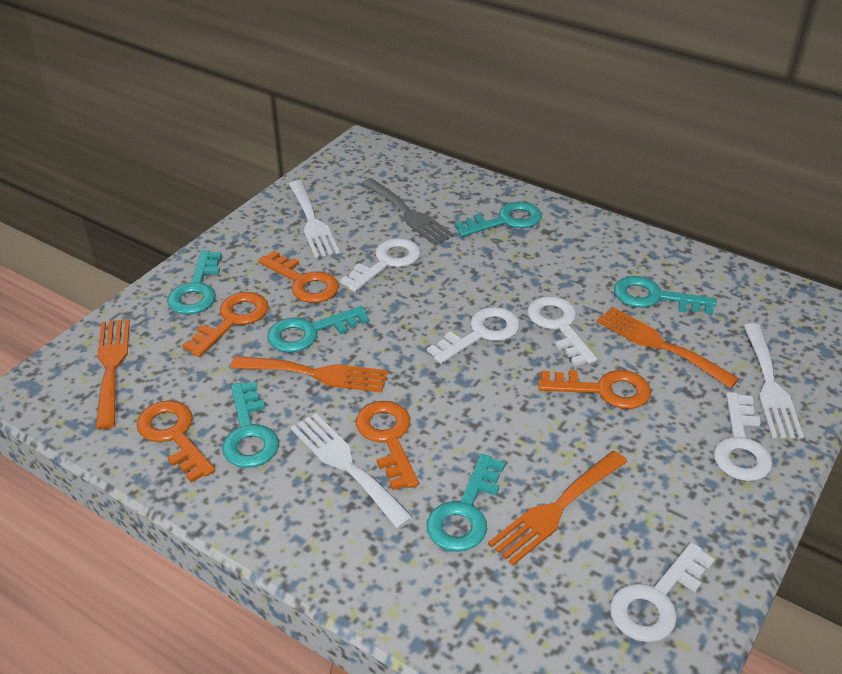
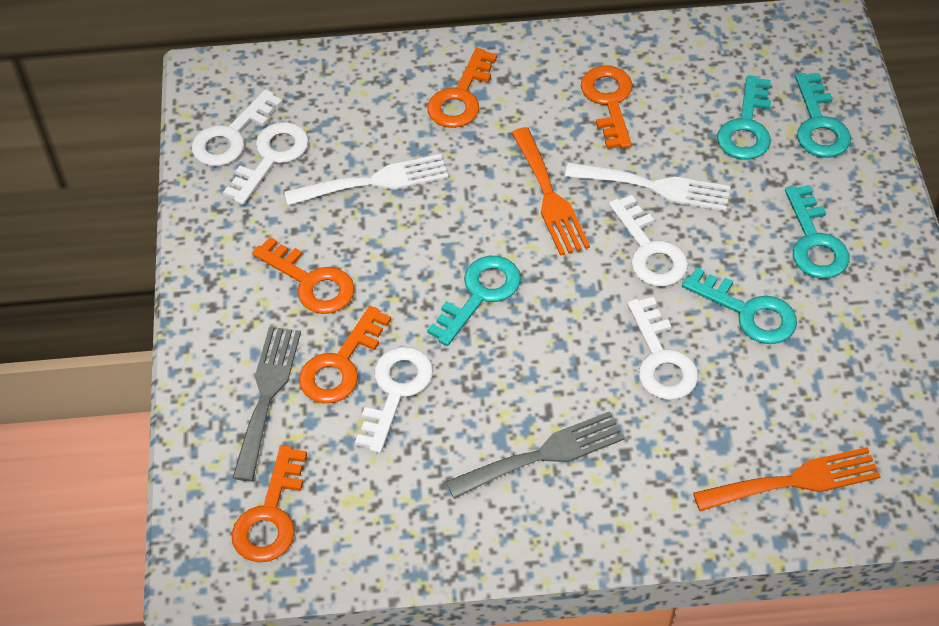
grey fork: [361,178,454,245] = 1 -> [233,327,301,481] [446,411,625,499] = 2
orange fork: [96,319,130,429] [231,356,388,393] [488,451,627,565] [596,307,739,388] = 4 -> [511,127,590,256] [693,447,881,511] = 2
turquoise key: [167,251,222,315] [222,381,279,468] [267,306,370,352] [427,454,505,552] [454,202,542,237] [614,276,716,315] = 6 -> [427,256,521,346] [682,267,797,344] [717,75,771,160] [785,185,850,279] [795,73,851,157] = 5
white fork: [289,180,340,258] [291,413,413,529] [744,324,804,439] = 3 -> [285,154,448,206] [565,163,731,211] = 2

